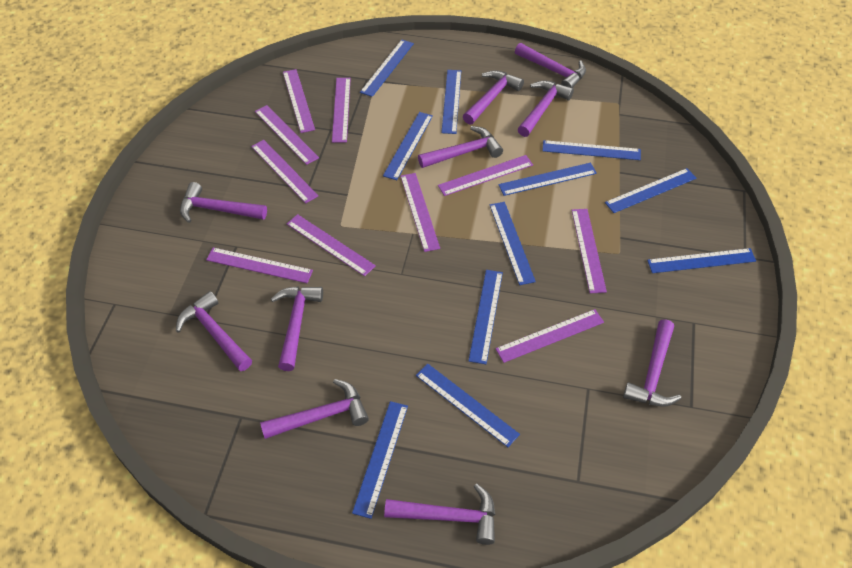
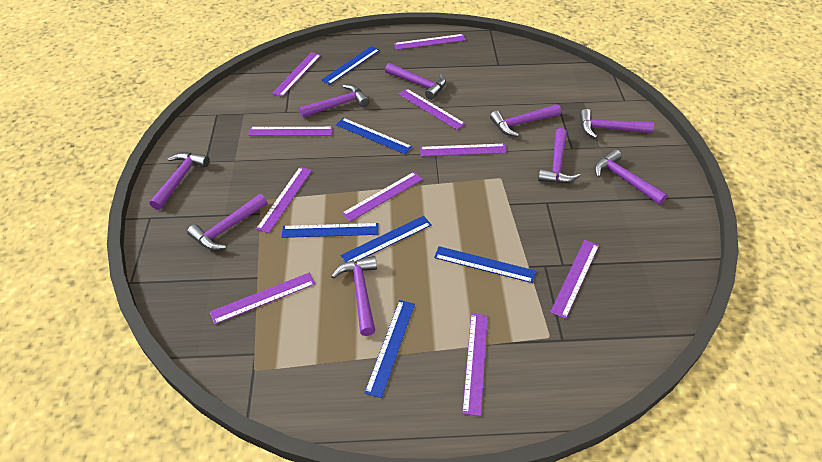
blue ruler: [352,401,408,519] [360,40,414,97] [383,112,433,180] [416,363,520,447] [441,70,461,134] [469,270,503,364] [490,202,536,285] [498,163,597,196] [543,140,641,160] [605,168,696,213] [647,248,756,273] = 11 -> [282,223,379,238] [321,46,380,85] [336,118,412,154] [340,216,431,263] [365,300,415,398] [434,246,536,283] = 6
purple hammer: [176,291,252,371] [180,182,267,223] [260,379,369,439] [271,287,323,371] [384,484,495,545] [418,126,503,168] [463,70,524,125] [515,43,586,88] [518,80,574,137] [623,319,681,407] = 10 -> [149,152,210,210] [187,194,268,250] [299,84,369,118] [331,256,377,336] [385,63,446,100] [490,104,561,137] [538,128,580,183] [580,109,654,139] [595,149,668,205] = 9

